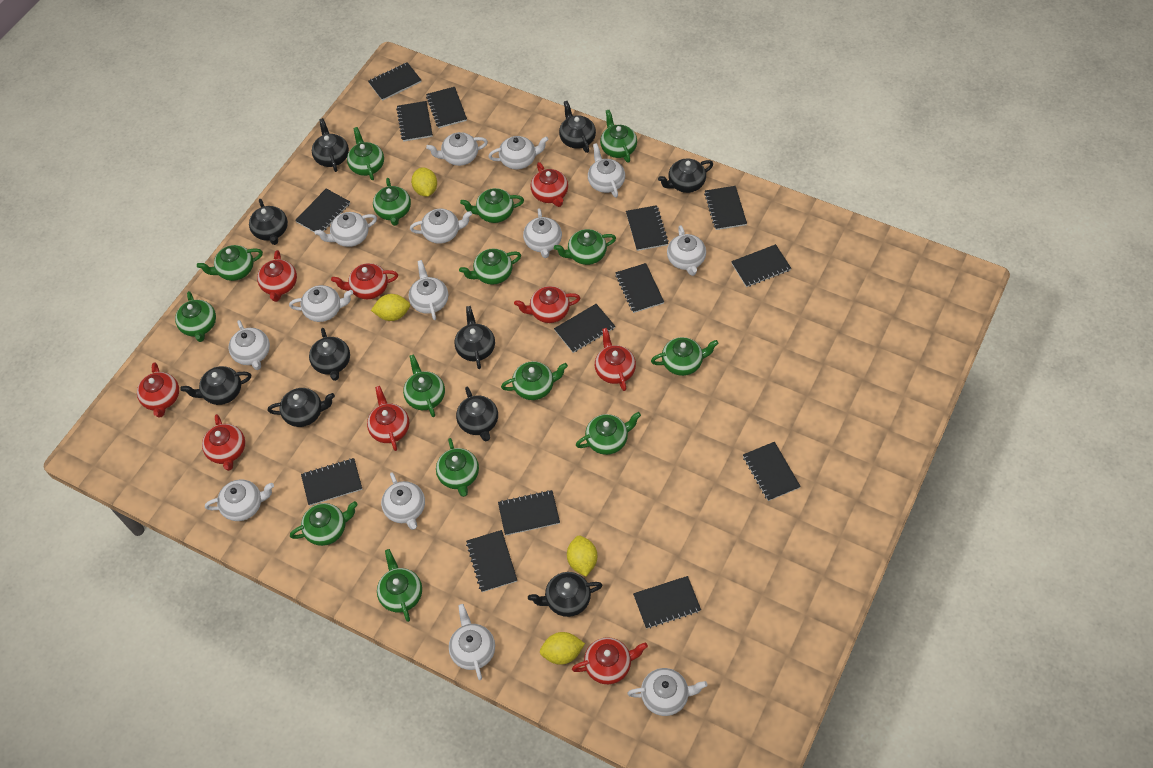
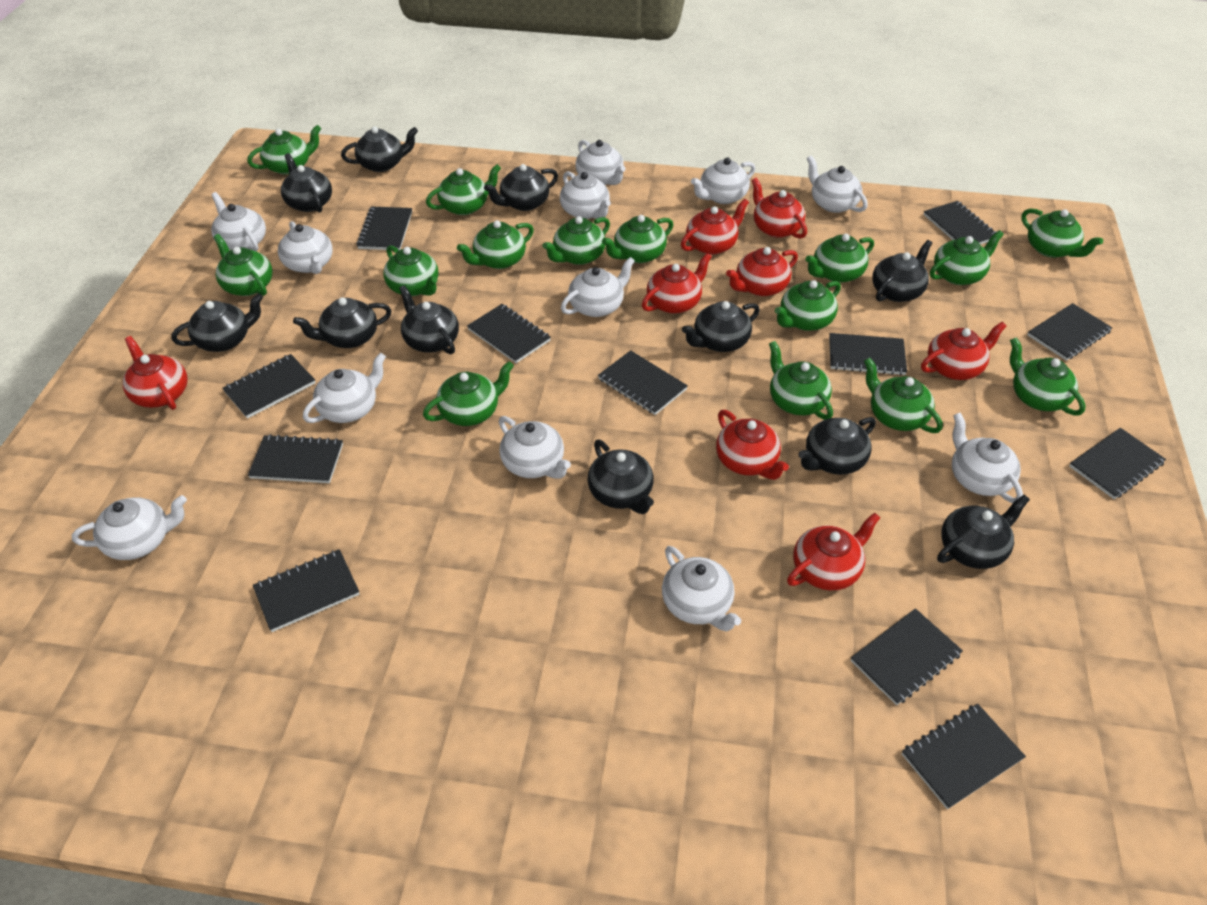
black notebook: [295,189,350,233] [301,458,362,506] [368,62,421,101] [396,101,433,142] [426,87,467,128] [466,530,517,592] [498,490,560,536] [554,304,615,353] [615,263,664,313] [626,205,668,251] [633,576,701,629] [704,186,747,230] [731,244,791,287] [743,442,801,501] = 14 -> [222,354,315,419] [248,434,343,483] [253,549,360,632] [356,207,412,250] [467,304,551,363] [598,350,688,415] [829,333,907,375] [851,608,963,705] [902,704,1026,809] [923,201,996,244] [1028,303,1112,361] [1069,428,1166,499] = 12
black teapot: [180,366,251,405] [249,199,288,245] [268,388,335,427] [309,328,350,381] [312,118,349,172] [455,306,495,369] [456,387,498,441] [528,572,603,617] [559,101,596,153] [658,158,713,193] = 10 -> [171,293,263,352] [281,153,332,212] [293,297,391,348] [341,127,418,172] [399,285,459,354] [484,164,558,211] [587,440,654,514] [682,301,760,352] [798,417,876,475] [872,240,932,302] [937,495,1030,569] = 11
red teapot: [137,362,179,418] [202,414,245,471] [257,250,297,302] [331,263,398,299] [367,386,409,451] [514,286,580,323] [531,162,568,207] [572,637,648,684] [595,328,636,391] = 9 -> [123,336,187,410] [642,253,712,314] [681,199,749,255] [716,410,789,480] [726,247,798,296] [751,178,807,239] [787,513,880,590] [921,322,1007,380] = 8
white teapot: [205,479,274,521] [229,320,270,370] [289,285,353,322] [315,212,377,247] [381,472,425,530] [409,260,448,320] [410,209,472,244] [426,132,488,166] [449,604,495,680] [488,136,549,170] [523,208,562,258] [588,143,625,198] [627,668,707,716] [667,225,706,276] = 14 -> [72,495,187,560] [211,192,266,251] [278,221,332,274] [303,353,386,423] [499,416,571,479] [560,171,611,219] [561,257,635,317] [576,140,625,185] [662,546,741,631] [691,157,755,204] [807,155,868,213] [952,413,1023,503] = 12
yellow lemon: [371,294,410,321] [411,167,437,197] [540,632,585,665] [567,536,597,577] = 4 -> none = 0

